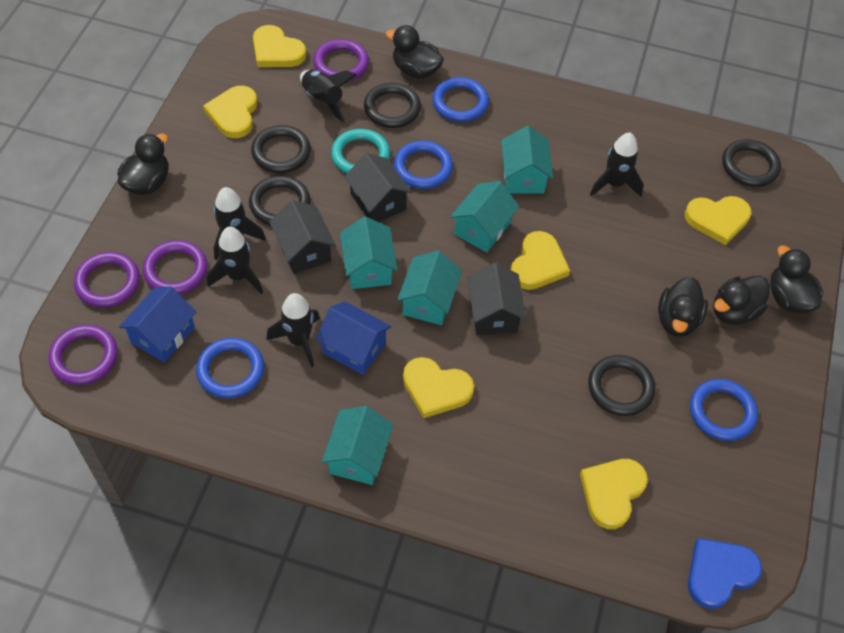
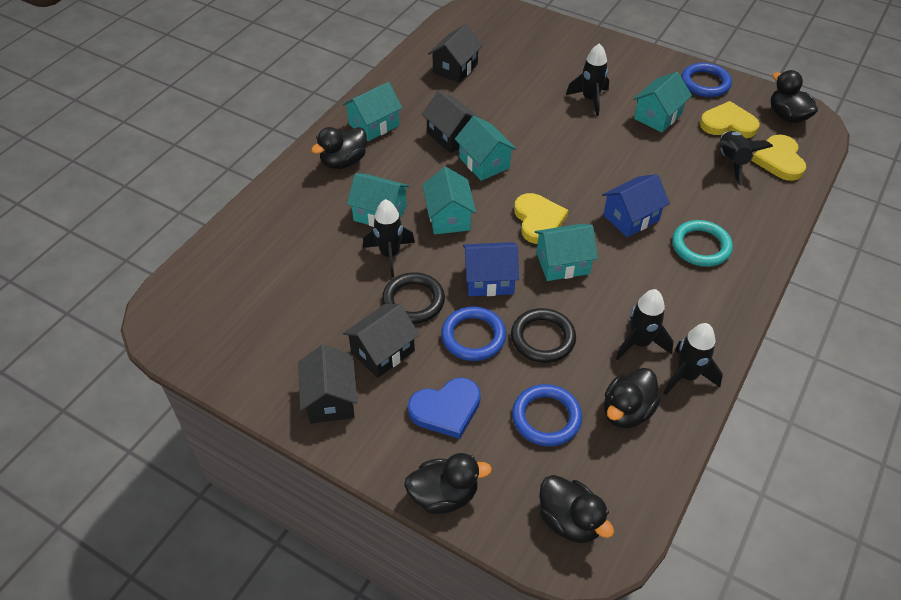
black house: [269,200,336,274] [345,153,412,222] [467,263,526,335] = 3 -> [298,344,358,424] [343,304,419,378] [422,91,481,153] [428,24,483,83] = 4
black ring: [249,176,310,226] [251,125,311,173] [364,83,421,128] [588,355,655,416] [722,139,781,187] = 5 -> [382,272,445,324] [511,308,576,363] = 2
blue ring: [196,338,264,398] [394,141,453,189] [432,77,489,122] [690,379,758,441] = 4 -> [441,307,506,361] [512,384,582,446] [681,63,732,97] = 3
purple ring: [49,325,118,385] [74,252,140,308] [143,240,208,294] [313,39,369,81] = 4 -> none = 0
turquoise house: [322,406,393,485] [340,216,398,289] [397,251,462,325] [450,181,519,253] [501,126,553,194] = 5 -> [343,82,403,141] [347,173,410,227] [422,167,476,235] [455,116,516,181] [535,224,598,281] [633,72,692,132] = 6
yellow heart: [203,86,257,138] [253,25,306,67] [403,357,474,418] [511,231,570,290] [580,459,648,529] [685,196,752,245] = 6 -> [514,193,569,244] [700,101,760,138] [752,134,806,181] = 3

